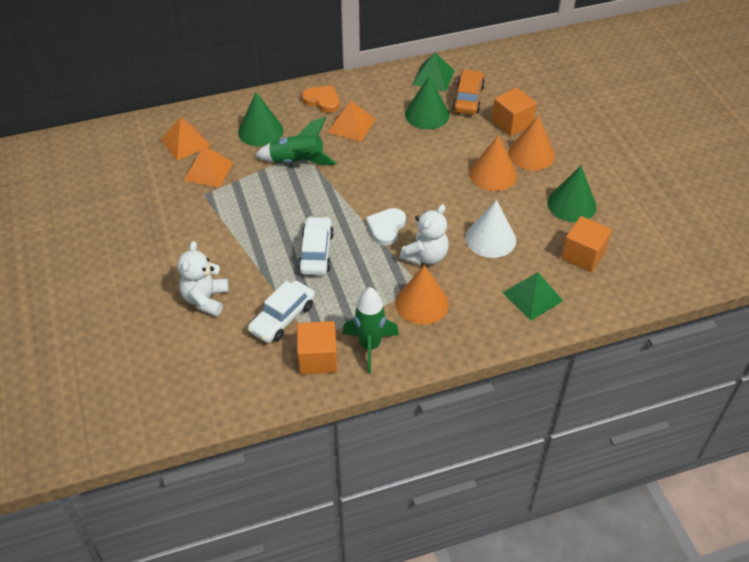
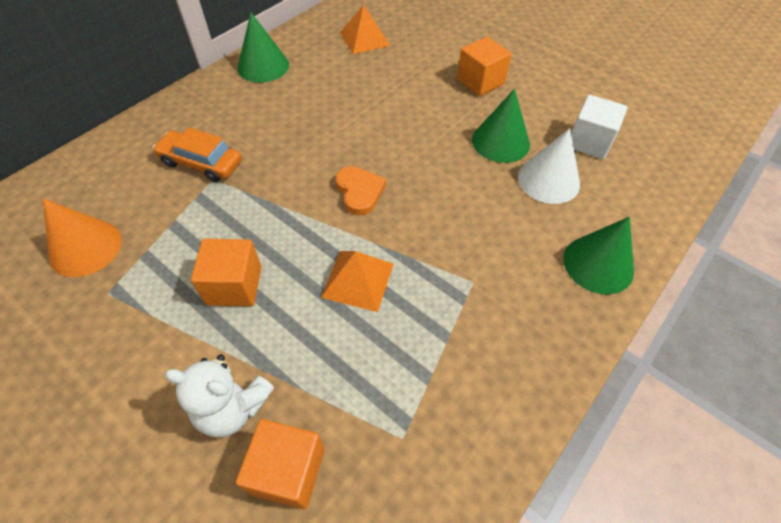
green pyramid: [412,53,454,92] [502,272,563,321] = 2 -> none = 0
green rocket: [255,117,336,165] [342,287,399,373] = 2 -> none = 0
orange cone: [395,265,449,325] [469,135,517,191] [508,115,555,170] = 3 -> [43,199,122,277] = 1
orange pyramid: [161,117,210,160] [184,146,233,188] [327,101,375,142] = 3 -> [321,251,394,312] [340,5,390,54] = 2
white car: [248,280,315,343] [298,216,334,275] = 2 -> none = 0
white cube: none = 0 -> [571,95,628,159] = 1
white heart: [366,208,406,246] = 1 -> none = 0
white teddy bear: [177,241,229,316] [400,204,449,265] = 2 -> [165,354,274,438] = 1

